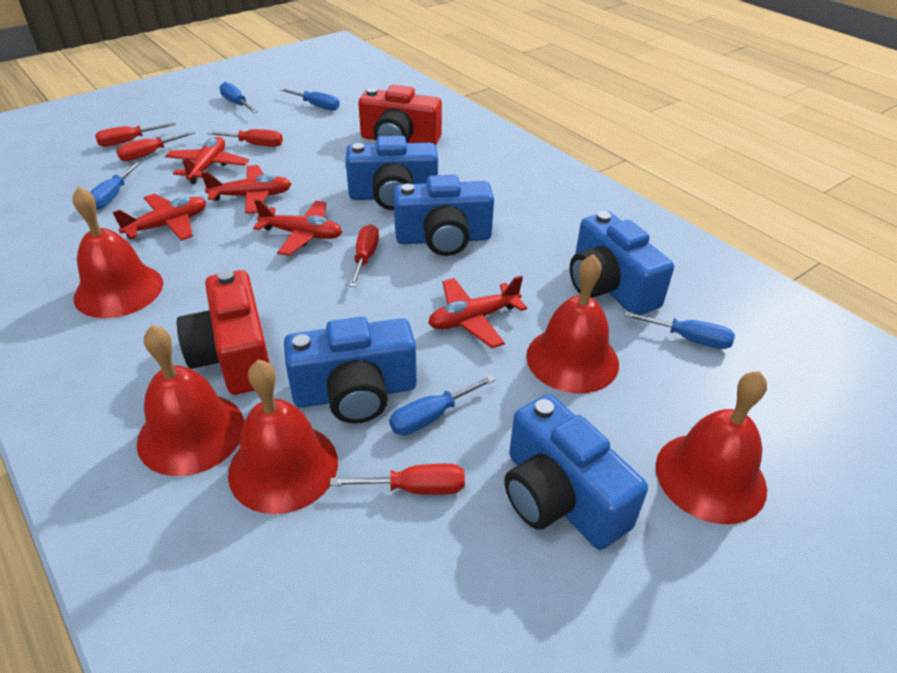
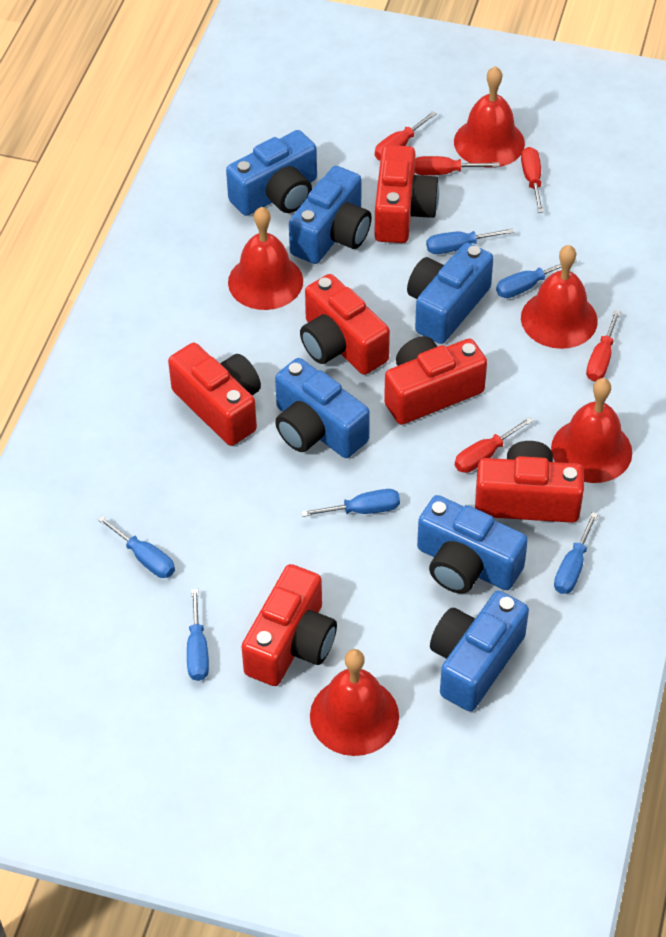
blue camera: [284,317,417,423] [346,136,438,210] [393,175,494,256] [504,394,648,550] [570,211,674,315] = 5 -> [226,130,317,216] [275,358,370,458] [289,166,372,264] [407,243,494,344] [417,495,528,593] [430,591,529,711] = 6
blue screwdriver: [90,161,142,210] [219,82,258,113] [280,88,340,111] [389,375,495,435] [624,311,735,349] = 5 -> [98,516,175,578] [187,589,209,681] [301,489,400,517] [426,228,514,254] [496,259,577,298] [554,512,598,594] = 6
red camera: [177,270,270,395] [358,85,442,145] = 2 -> [168,343,261,446] [242,564,337,686] [300,274,390,375] [375,145,439,243] [384,336,487,425] [475,441,584,523] = 6
red plane: [112,194,206,241] [165,137,249,184] [201,165,291,214] [253,199,342,256] [428,275,527,348] = 5 -> none = 0

